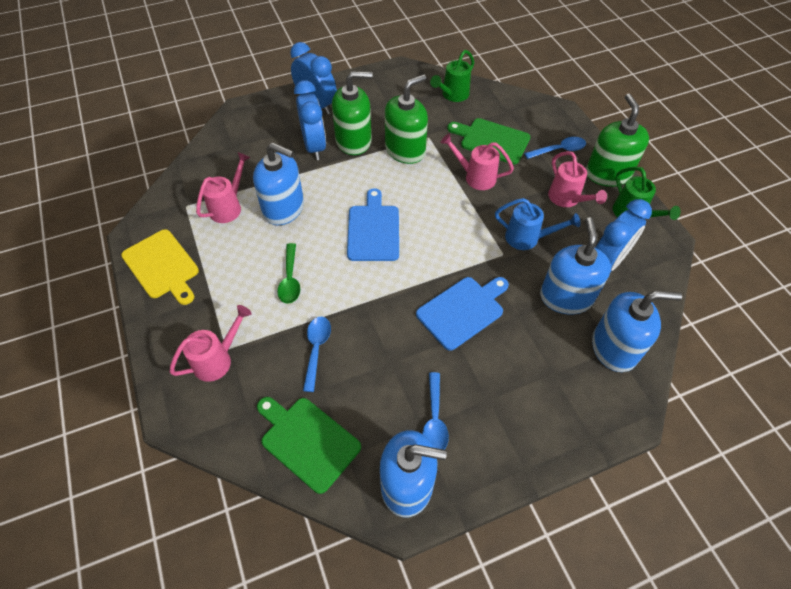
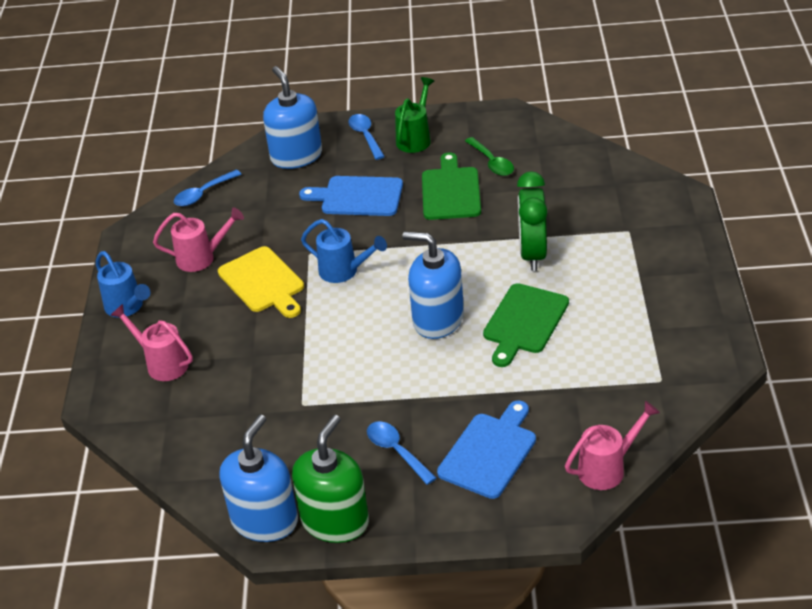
blue clock: [290,42,337,115] [294,80,326,160] [595,199,652,271] = 3 -> none = 0
blue soap dispenser: [253,142,304,225] [380,430,447,517] [540,218,611,314] [592,291,682,372] = 4 -> [219,415,298,542] [263,66,322,169] [402,231,464,339] = 3
blue watering can: [495,198,581,250] = 1 -> [96,251,150,318] [301,219,387,283] = 2
green clock: none = 0 -> [517,171,547,271] = 1
green soap dispenser: [332,71,373,155] [385,74,428,164] [586,94,649,187] = 3 -> [292,415,369,543] = 1
green watering can: [430,50,474,102] [613,166,681,220] = 2 -> [395,77,434,153] = 1
pink watering can: [169,305,252,382] [196,152,251,223] [440,133,514,190] [548,151,607,207] = 4 -> [110,304,193,381] [153,207,244,272] [565,401,660,490] = 3

